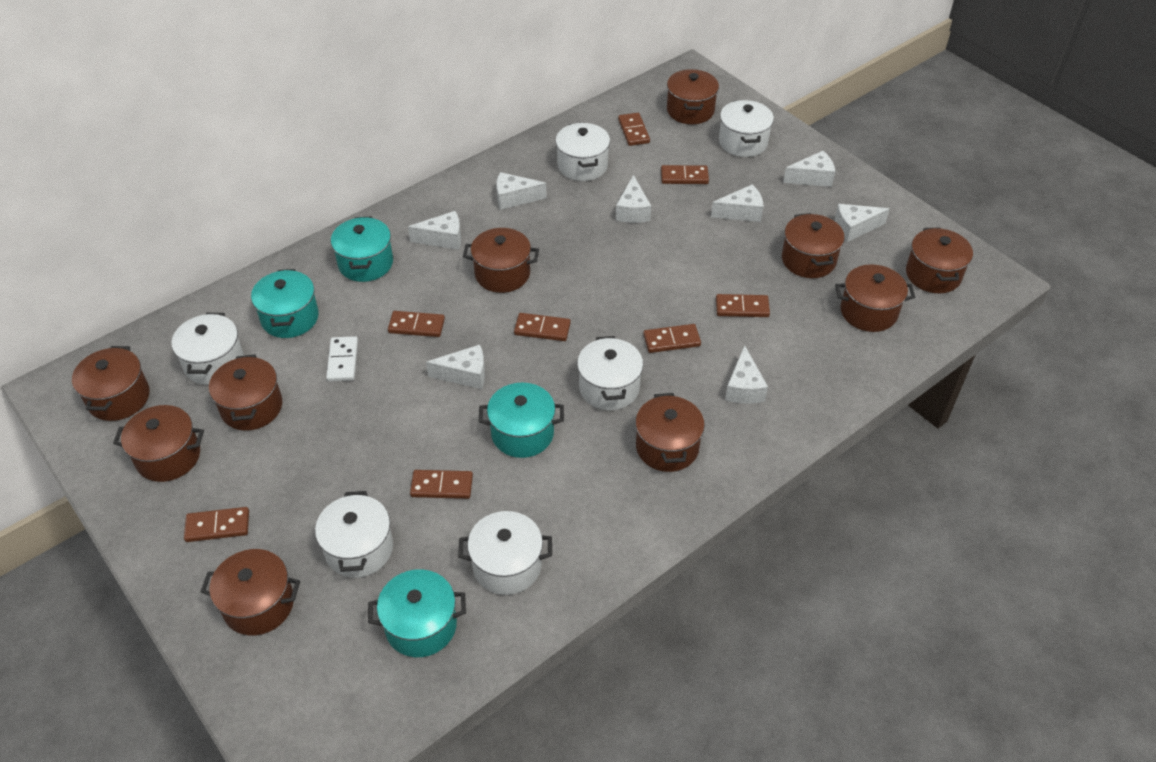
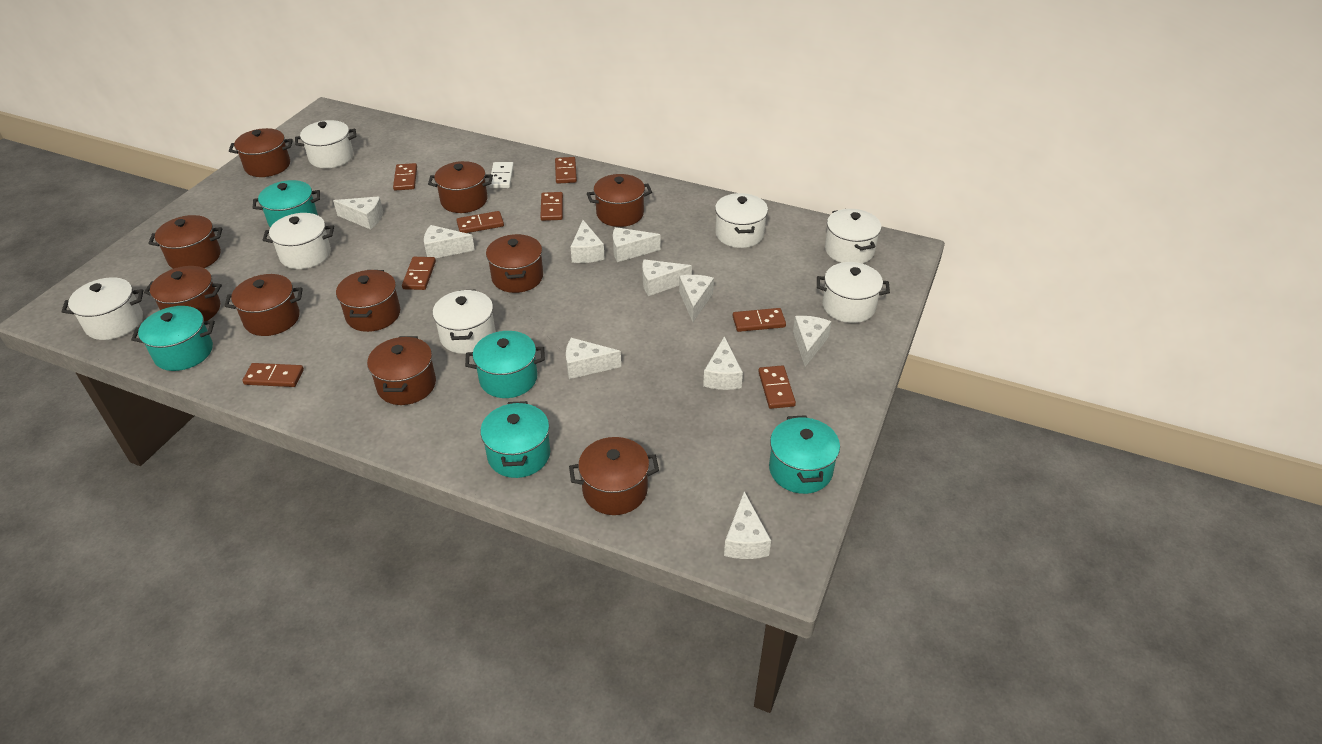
turquoise pot: [251,269,319,338] [331,216,393,282] [368,569,466,657] [479,383,564,458] = 4 -> [131,306,215,371] [253,180,320,227] [465,331,545,398] [480,401,550,478] [769,415,840,494] = 5
white cheese: [408,211,461,250] [426,345,485,389] [496,172,547,210] [616,175,651,223] [711,184,763,222] [725,345,768,404] [783,151,835,187] [835,204,889,242] = 8 -> [333,196,383,230] [424,225,475,258] [566,338,621,379] [571,220,605,263] [613,227,660,262] [642,259,692,296] [679,275,714,322] [703,336,743,390] [724,491,771,559] [793,316,832,367] = 10
white pot: [172,313,244,385] [315,491,393,578] [458,511,552,595] [555,122,610,181] [577,336,643,410] [719,100,774,157] = 6 -> [62,277,143,340] [263,213,334,269] [295,120,356,168] [433,290,495,354] [715,193,768,248] [817,262,890,323] [825,209,881,263] = 7

